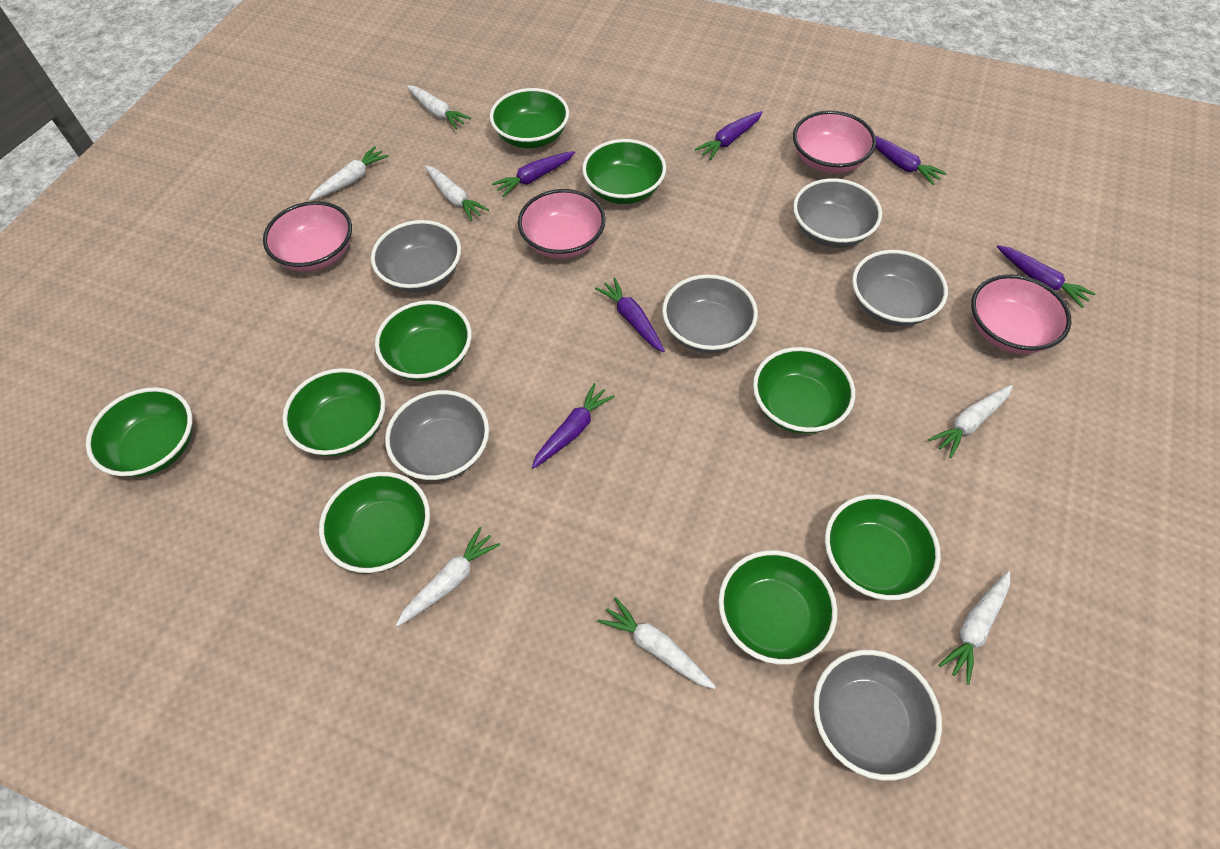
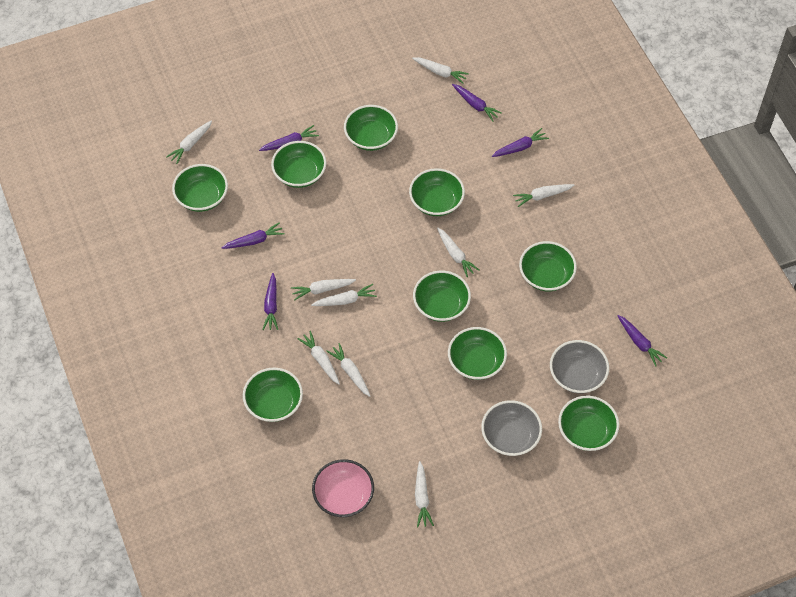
grey bowl: [371,220,461,293] [385,390,489,481] [662,274,758,353] [793,178,882,248] [813,650,942,781] [852,250,948,326] = 6 -> [481,400,542,456] [550,340,609,393] = 2
pink bowl: [263,201,352,272] [518,189,606,259] [793,111,876,174] [971,274,1071,354] = 4 -> [312,459,374,517] = 1
white carrot: [309,146,389,201] [396,527,500,627] [407,85,471,129] [425,166,489,221] [598,597,716,689] [929,385,1012,458] [938,571,1010,685] = 7 -> [166,120,212,164] [291,279,356,301] [297,331,340,384] [311,284,377,306] [326,343,370,397] [412,57,469,84] [415,461,434,527] [437,228,479,277] [513,184,574,207] = 9

